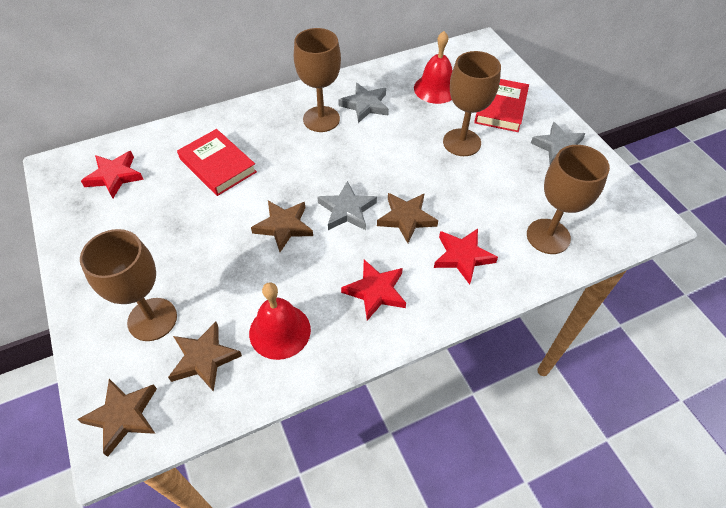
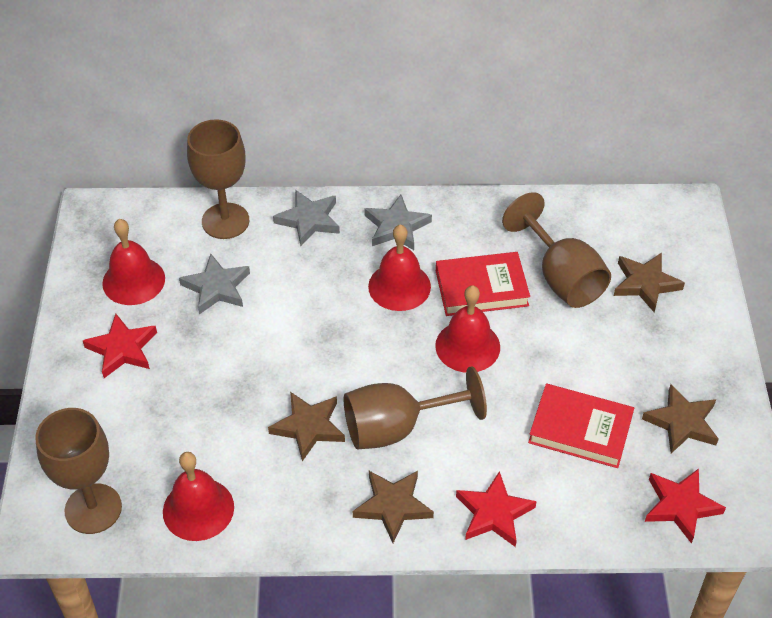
red bell: [249,282,311,360] [414,31,452,104] = 2 -> [102,219,165,305] [163,452,234,541] [368,224,431,311] [435,285,500,373] = 4

